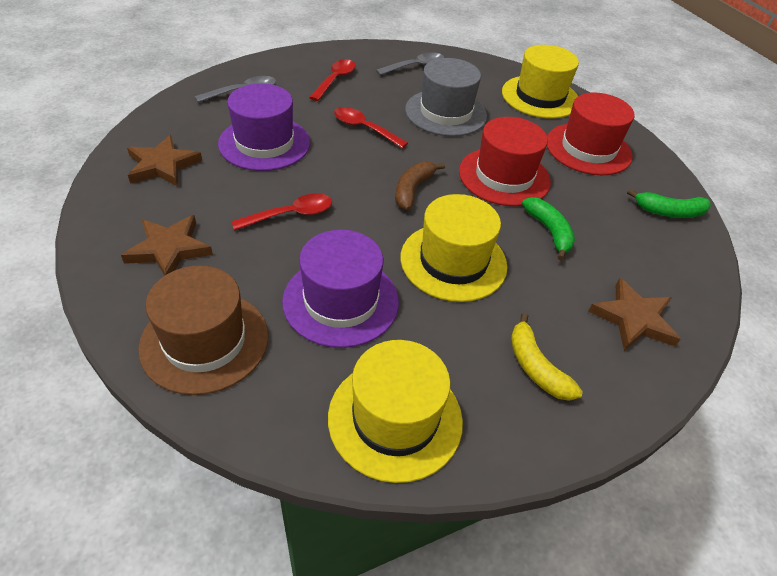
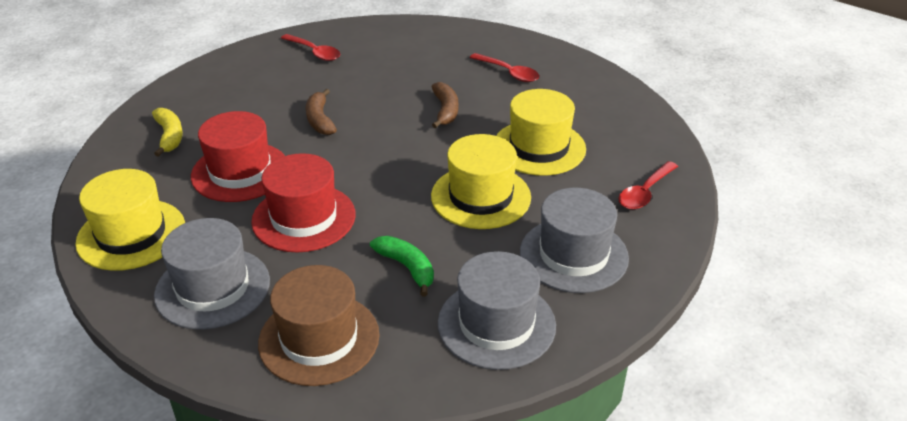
brown banana: [395,162,445,210] = 1 -> [306,89,337,135] [431,82,458,128] = 2
brown star: [121,215,213,276] [127,135,202,187] [588,278,681,351] = 3 -> none = 0
green banana: [522,197,575,261] [627,189,711,218] = 2 -> [370,236,434,297] = 1
grey hat: [405,58,487,136] = 1 -> [154,218,270,330] [438,251,556,370] [520,188,629,293] = 3
grey spoon: [195,76,276,103] [376,52,444,75] = 2 -> none = 0
purple hat: [218,84,310,171] [282,230,399,348] = 2 -> none = 0

